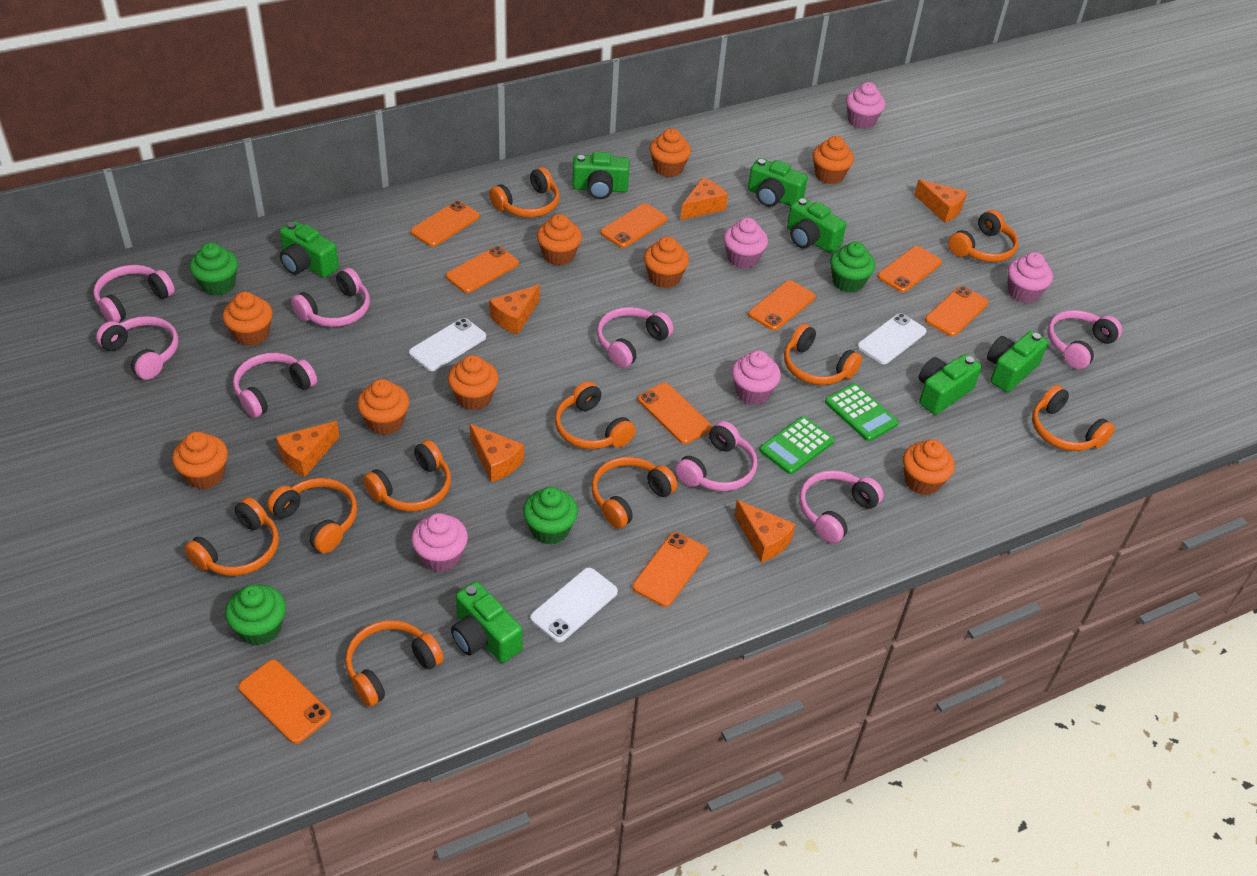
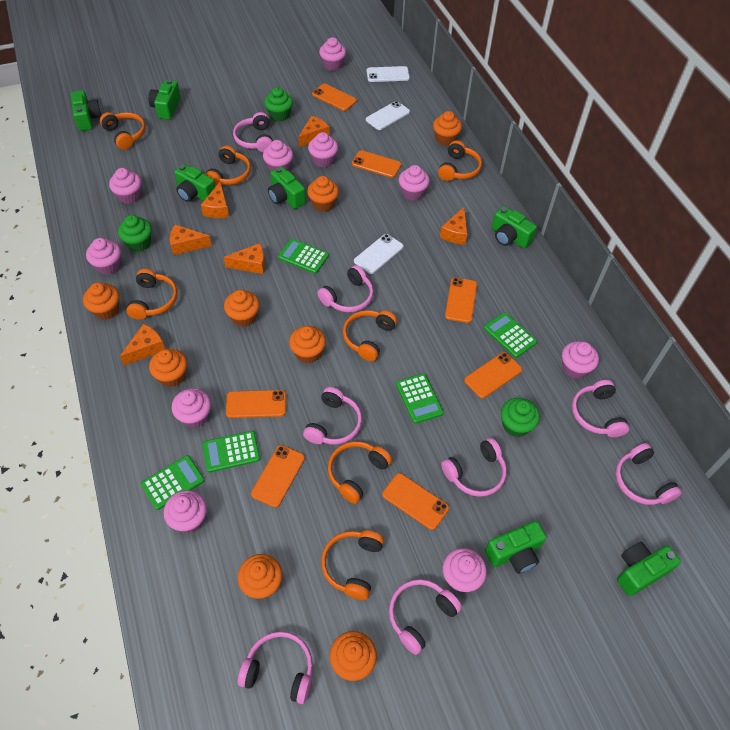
green calculator: [759,416,834,474] [825,383,899,441] = 2 -> [141,455,205,510] [202,431,260,472] [278,239,329,274] [396,373,443,424] [484,312,537,358] = 5
green cupcake: [190,242,238,296] [225,584,286,646] [523,487,578,545] [830,241,875,293] = 4 -> [118,215,152,252] [264,87,293,122] [501,398,540,437] = 3
orange cupcake: [172,432,228,489] [222,292,273,346] [357,379,409,435] [448,355,498,410] [537,214,582,266] [644,236,689,288] [650,128,691,177] [813,136,854,184] [903,439,955,495] = 9 -> [83,282,120,320] [149,349,187,387] [224,290,260,327] [238,554,283,599] [289,326,326,363] [307,176,339,212] [329,631,377,681] [433,111,462,146] = 8
orange headphones: [184,497,279,576] [267,478,357,553] [345,620,444,707] [363,440,451,512] [489,167,560,218] [555,381,636,449] [591,457,677,529] [784,324,862,385] [948,210,1019,262] [1032,385,1115,451] = 10 -> [100,112,146,150] [126,269,178,320] [205,146,251,187] [321,531,384,600] [328,441,392,504] [343,310,397,361] [438,140,482,181] = 7
orange phone: [238,660,331,744] [410,201,480,247] [446,246,519,293] [600,203,667,248] [632,532,708,607] [638,383,712,444] [748,280,815,331] [877,246,942,292] [925,286,989,336] = 9 -> [226,390,286,418] [251,445,305,507] [312,84,357,111] [352,150,401,178] [382,473,449,530] [445,278,477,323] [464,352,522,398] = 7
pink cupcake: [411,513,468,572] [724,218,768,269] [732,350,781,405] [846,82,885,129] [1007,252,1053,303] = 5 -> [86,238,121,275] [109,168,141,204] [164,490,207,533] [172,388,211,428] [263,140,293,172] [308,132,338,168] [319,37,346,71] [399,165,430,201] [442,548,487,592] [562,341,599,379] = 10

